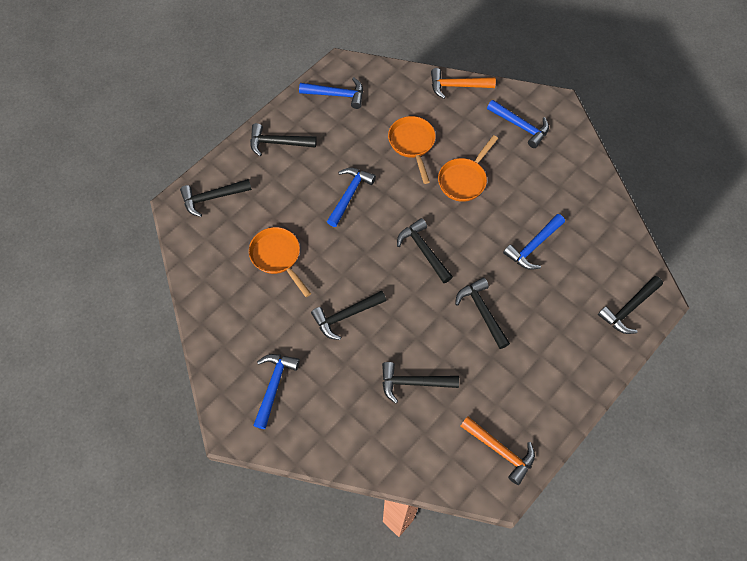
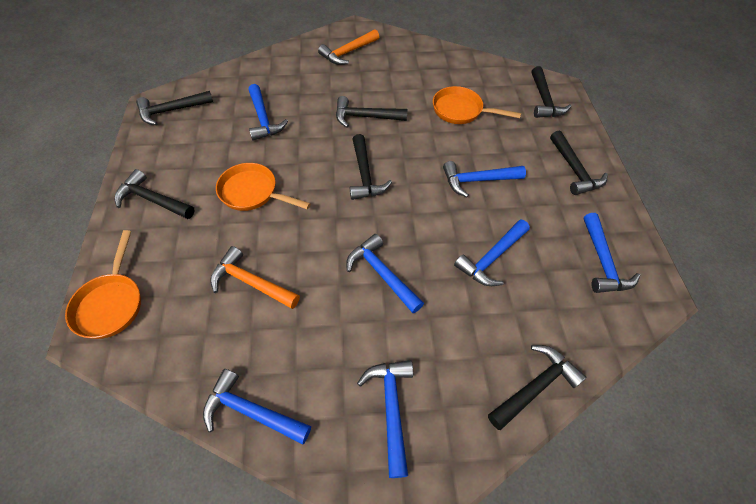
blue hammer: [253,354,300,429] [299,77,363,109] [327,168,376,227] [487,100,549,148] [503,214,565,270] = 5 -> [203,369,311,445] [248,84,288,141] [346,234,424,313] [357,360,413,478] [443,161,526,197] [454,220,530,286] [584,213,640,293] = 7

